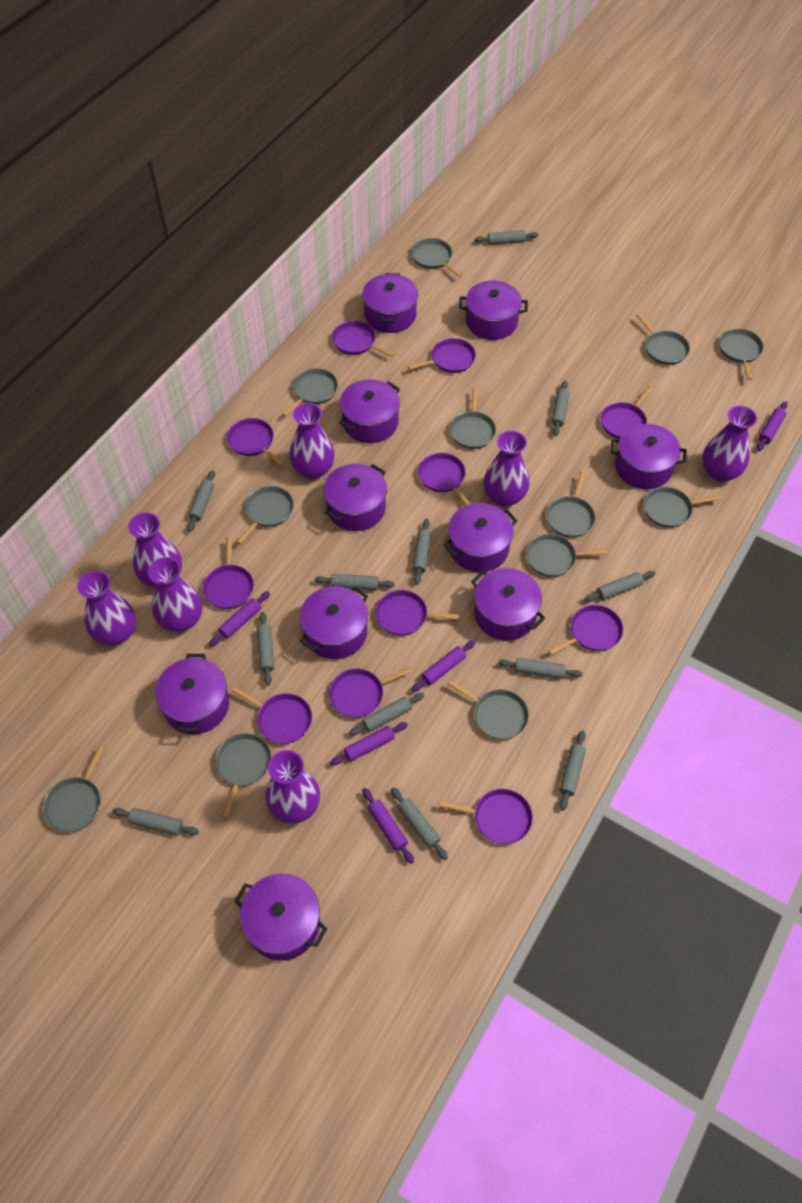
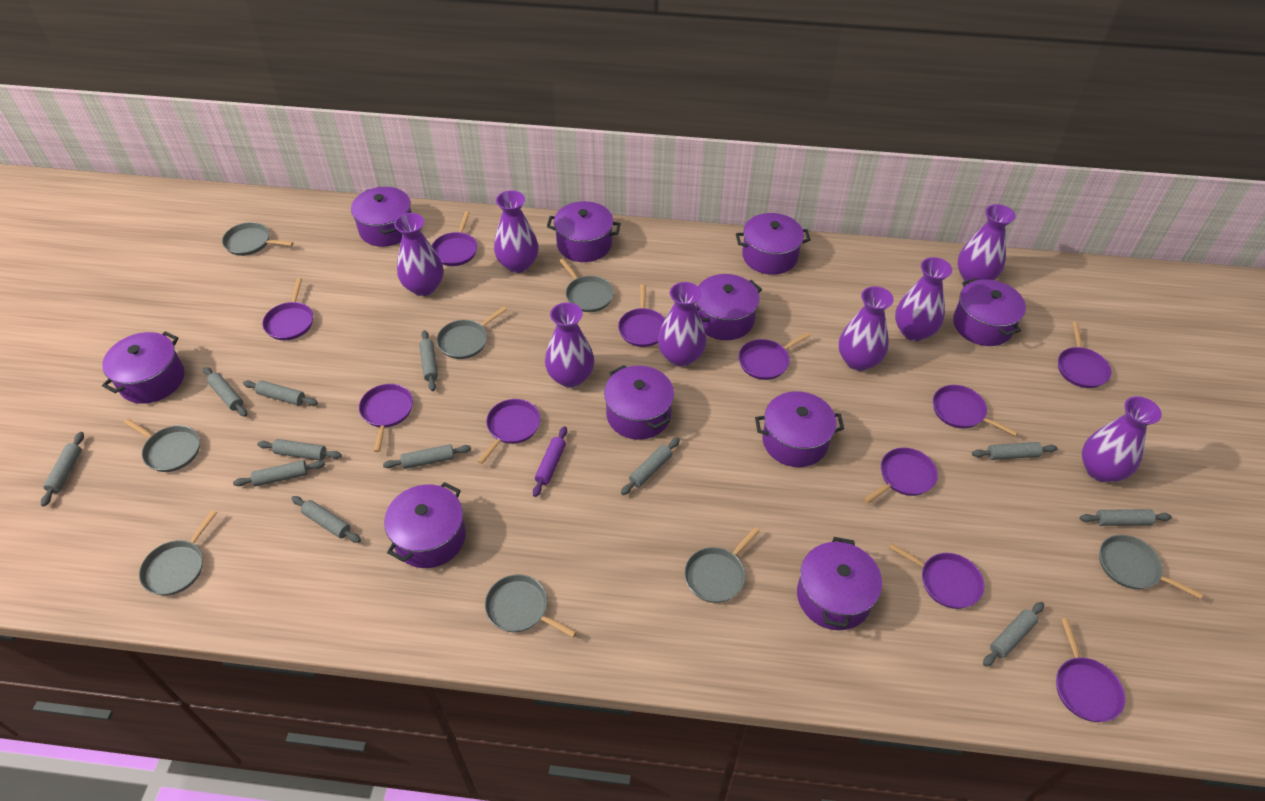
grey pan: [43,746,104,832] [215,733,271,818] [237,486,294,545] [282,368,338,416] [411,238,462,277] [448,680,529,740] [450,387,496,449] [526,534,608,577] [546,472,595,538] [636,313,690,365] [644,487,722,528] [719,328,763,380] = 12 -> [124,419,200,472] [139,510,217,596] [222,222,293,256] [437,306,507,359] [485,574,576,637] [559,258,614,312] [684,527,760,603] [1099,535,1203,599] = 8
purple rolling pin: [209,591,270,646] [330,722,408,765] [362,788,414,864] [412,640,475,692] [757,401,788,451] = 5 -> [533,426,567,497] = 1
purple vase: [77,571,136,646] [128,512,182,587] [148,557,202,632] [265,750,320,824] [289,403,335,479] [483,430,529,507] [702,405,757,482] = 7 -> [394,213,443,296] [494,190,539,273] [545,302,594,388] [658,282,707,367] [839,286,894,371] [895,257,952,341] [958,204,1016,281] [1082,396,1162,482] = 8

